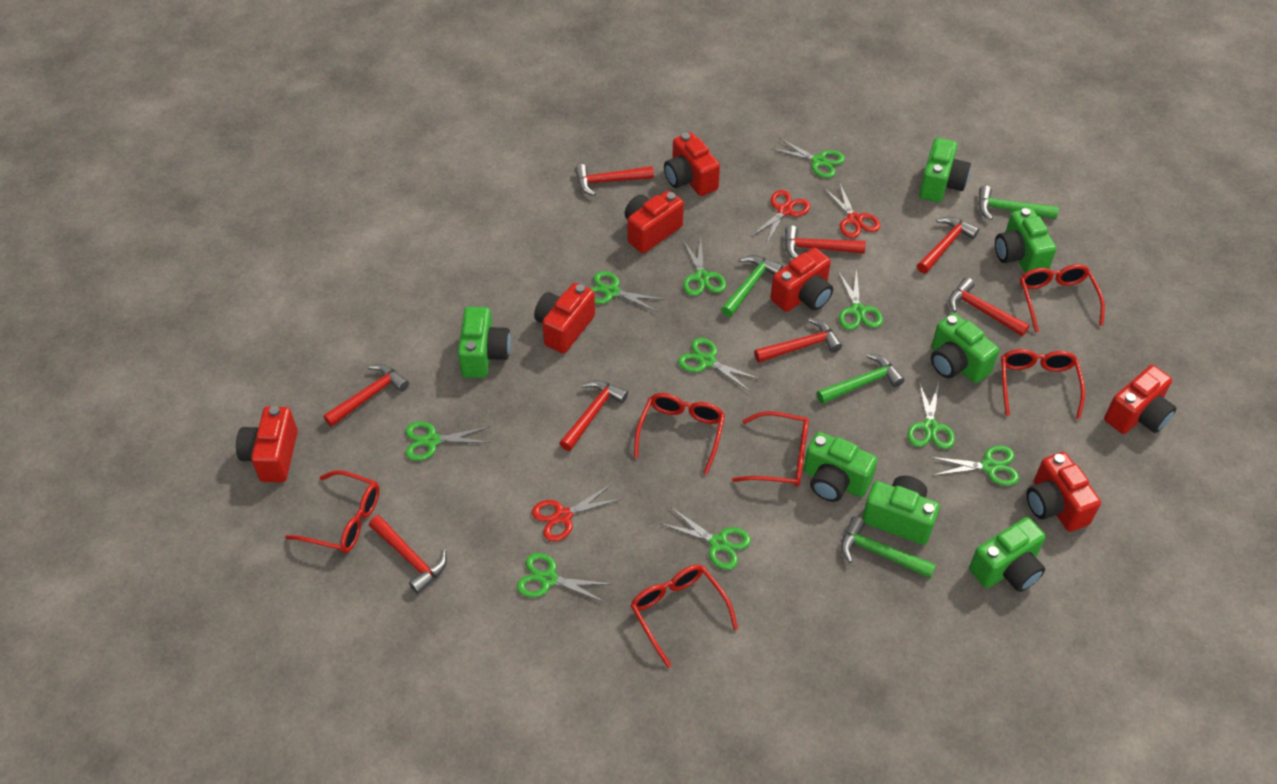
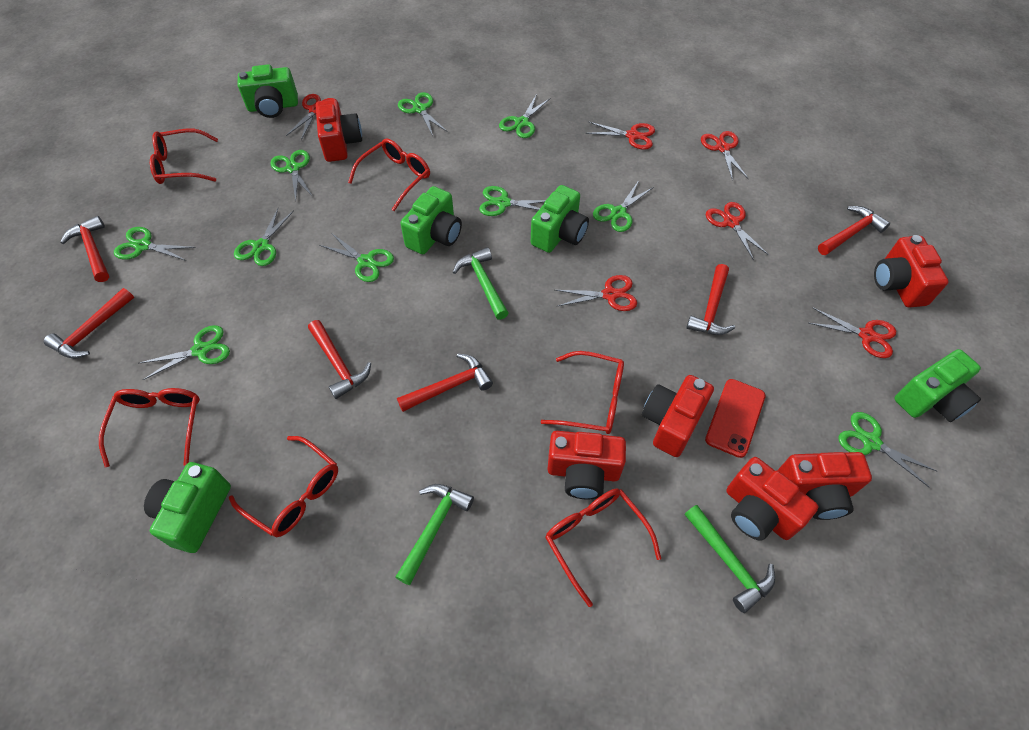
green camera: [458,307,511,378] [803,432,877,502] [862,475,940,545] [919,138,971,202] [931,313,999,383] [969,517,1046,592] [995,208,1056,273] = 7 -> [144,462,231,553] [238,64,298,118] [400,186,462,254] [531,185,589,253] [894,349,981,422] = 5
green hammer: [721,255,783,317] [817,354,904,404] [841,516,936,578] [978,185,1059,220] = 4 -> [396,484,474,585] [453,247,509,320] [684,505,775,613] = 3
red camera: [236,406,298,483] [534,283,595,354] [625,191,684,253] [664,132,720,196] [770,248,833,312] [1027,452,1101,532] [1104,365,1176,434] = 7 -> [316,99,362,162] [548,431,626,499] [642,375,714,457] [726,457,818,540] [777,452,872,520] [874,235,949,308] = 6
red hammer: [323,364,409,427] [369,515,447,594] [559,380,628,451] [575,164,654,196] [754,318,842,363] [785,225,866,258] [917,217,979,273] [949,277,1030,336] = 8 -> [44,288,134,358] [60,216,109,282] [308,320,371,399] [397,353,493,412] [686,264,735,335] [818,206,890,255] = 6
red phone: none = 0 -> [705,379,766,458] = 1
red scissors: [532,484,621,542] [751,190,811,244] [823,182,881,238] = 3 -> [286,94,336,140] [555,275,637,311] [586,122,655,150] [701,131,749,181] [706,202,769,260] [809,307,896,358] = 6

